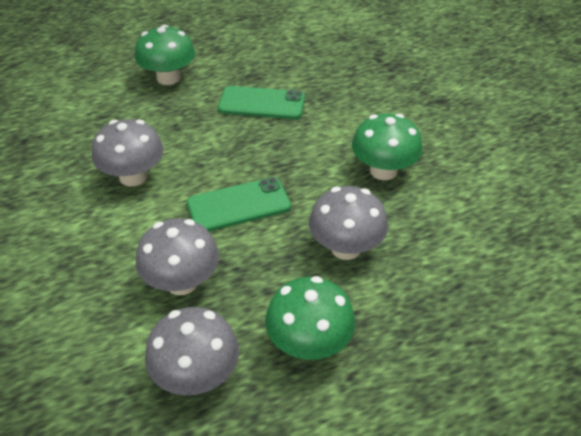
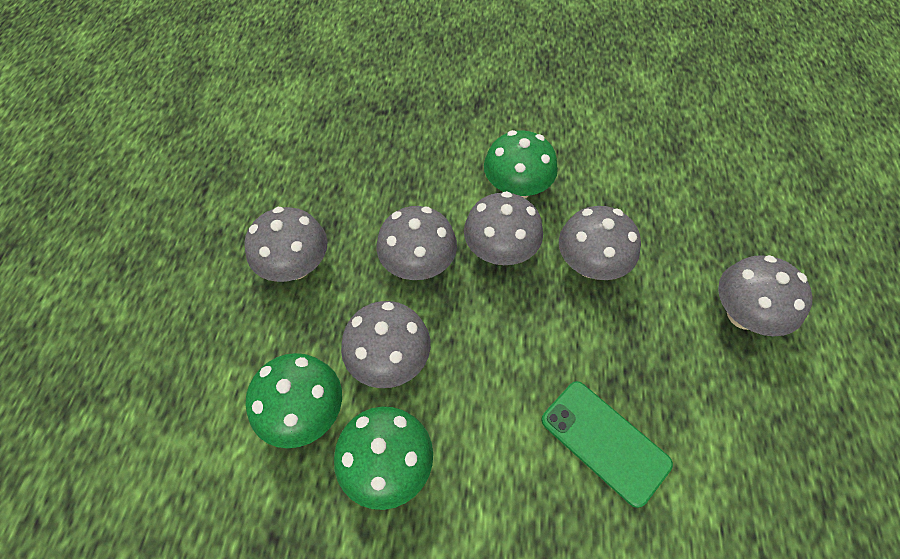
green phone: [187,177,291,231] [218,86,305,119] = 2 -> [541,381,673,508] = 1
grey mushroom: [92,119,164,187] [136,218,219,295] [145,307,239,395] [309,186,388,260] = 4 -> [245,207,328,282] [341,301,431,388] [377,206,457,280] [464,191,543,265] [559,206,641,280] [718,255,813,336] = 6

